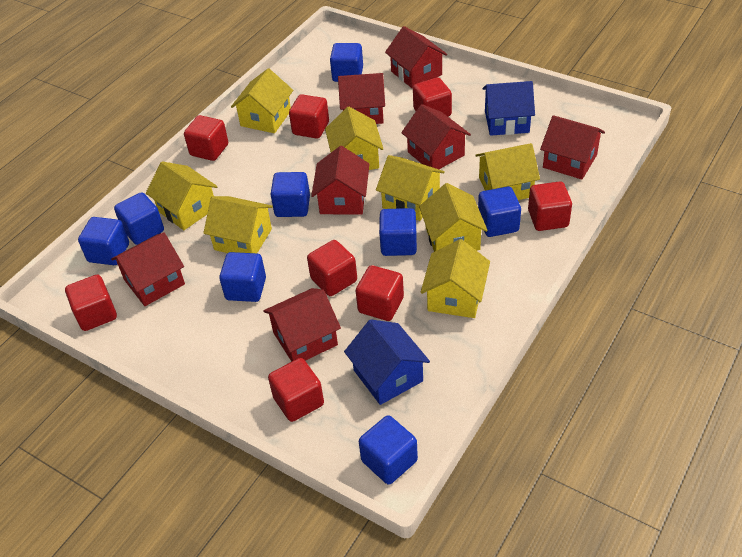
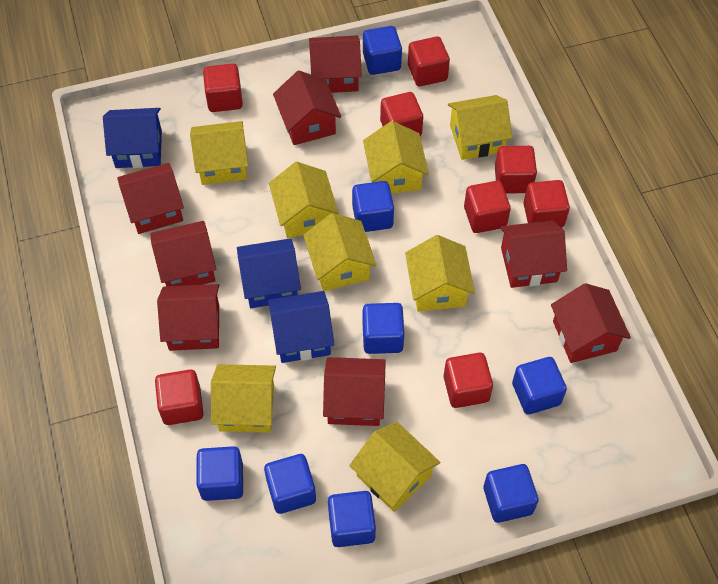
blue house: [344,319,430,405] [482,81,535,136] = 2 -> [103,108,162,168] [237,238,301,308] [268,291,335,363] = 3
red house: [111,232,185,306] [263,288,341,362] [311,146,369,215] [338,73,385,124] [385,26,447,89] [401,104,471,169] [540,115,605,179] = 7 -> [117,163,184,234] [150,221,217,286] [157,284,219,351] [273,70,341,145] [309,36,362,93] [323,357,386,426] [500,220,567,288] [551,283,631,363] = 8

